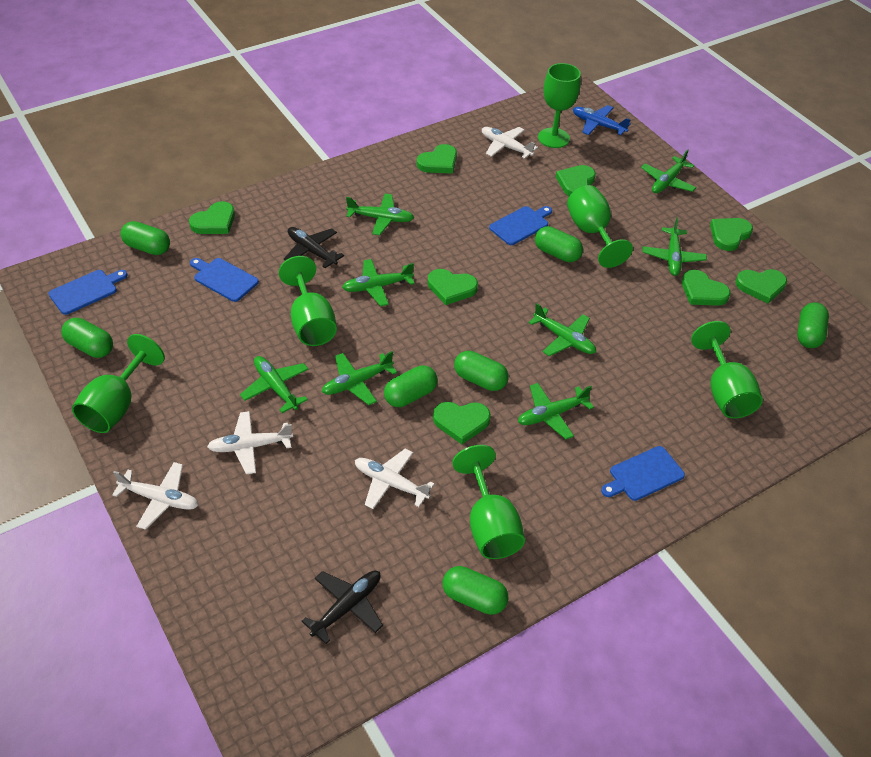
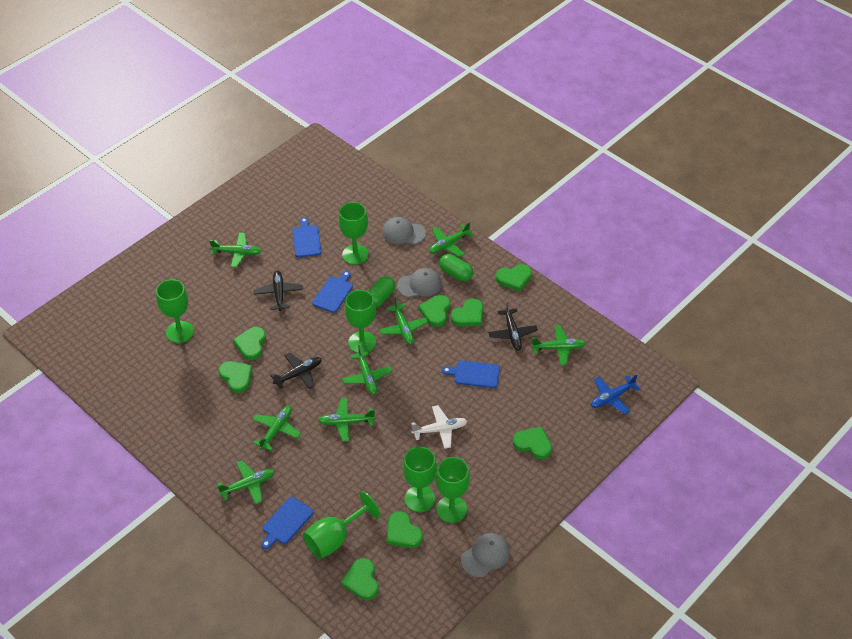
black plane: [284,227,344,268] [302,571,383,644] = 2 -> [255,270,303,311] [270,352,322,389] [488,302,538,351] = 3
green capsule: [61,318,113,358] [121,221,170,255] [384,366,438,407] [442,566,509,615] [454,351,508,391] [535,226,583,262] [797,302,829,348] = 7 -> [368,276,395,308] [439,254,473,282] = 2
grey cap: none = 0 -> [382,217,426,244] [397,268,442,297] [461,533,510,577] = 3
white plane: [112,462,199,530] [207,411,293,474] [355,449,435,509] [482,127,538,159] = 4 -> [411,405,467,449] = 1

